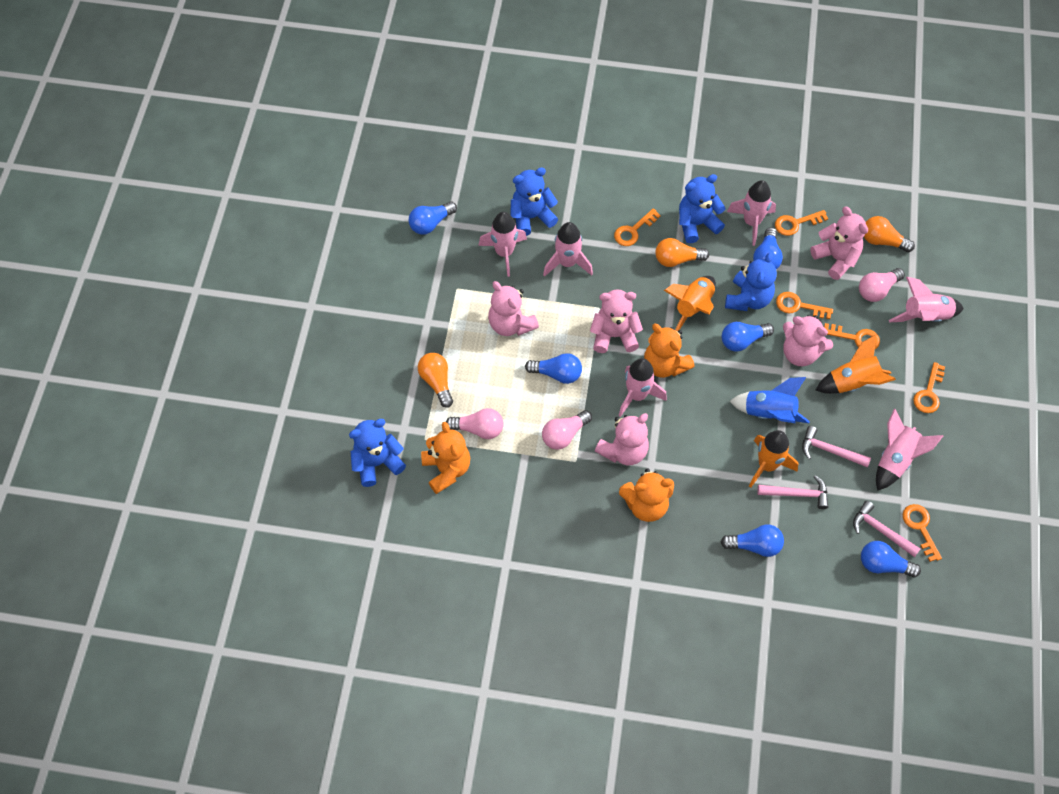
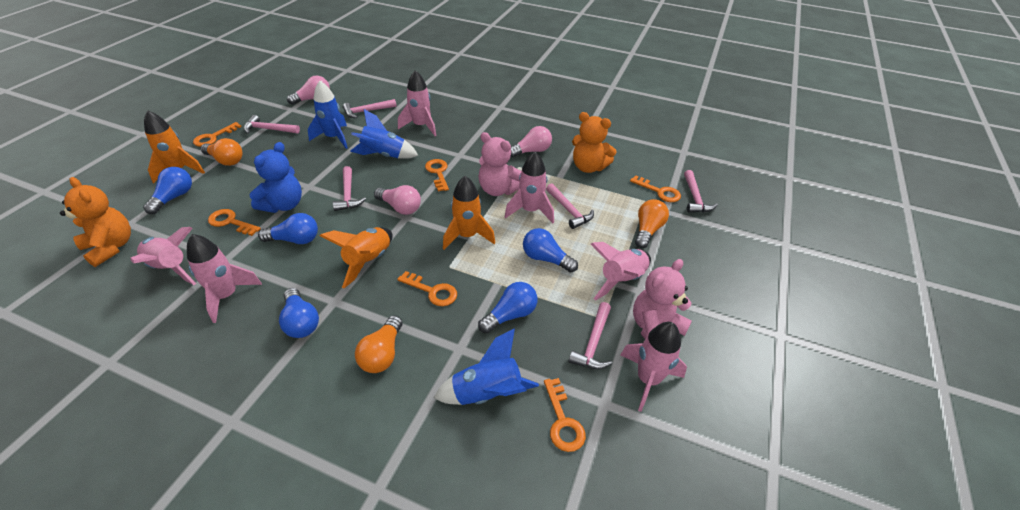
blue light bulb: [409,201,457,235] [525,353,582,384] [721,322,774,352] [721,524,784,557] [753,227,783,269] [861,541,921,577] = 6 -> [143,167,192,214] [258,213,318,244] [279,288,319,338] [478,282,537,333] [523,228,578,273] = 5
blue rocket: [730,377,810,423] = 1 -> [308,81,348,149] [350,109,418,159] [434,329,539,405] = 3
blue teddy bear: [349,419,406,487] [511,167,558,236] [679,174,726,243] [725,252,777,311] = 4 -> [249,142,302,213] = 1
orange teddy bear: [421,422,470,494] [619,468,674,522] [644,323,694,378] = 3 -> [60,177,131,267] [572,112,616,173] = 2
pink hammer: [757,475,828,509] [802,426,871,467] [853,501,921,557] = 3 -> [244,115,300,134] [333,166,366,211] [343,99,397,118] [546,183,594,229] [568,302,612,369] [684,170,718,213] = 6
pink teddy bear: [488,281,539,336] [590,290,643,353] [595,413,649,465] [783,315,833,366] [810,206,868,280] = 5 -> [478,132,521,196] [633,259,692,339] = 2

